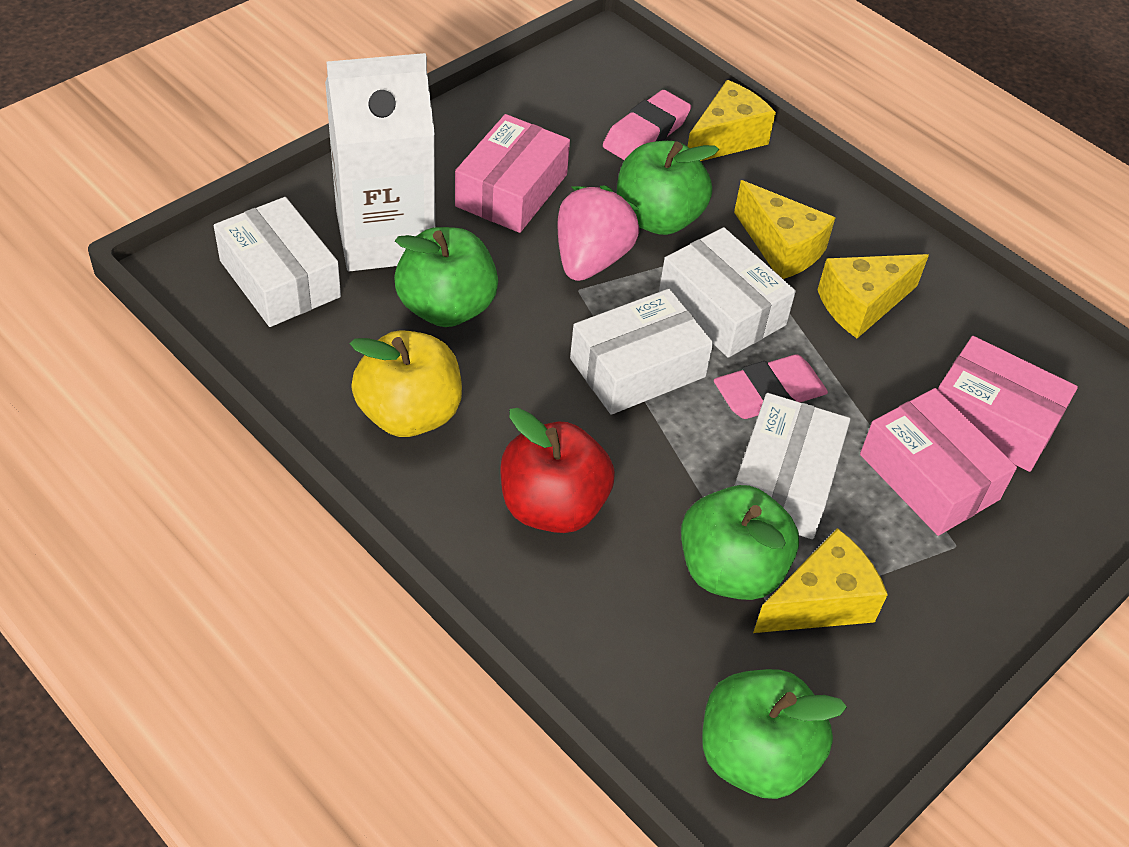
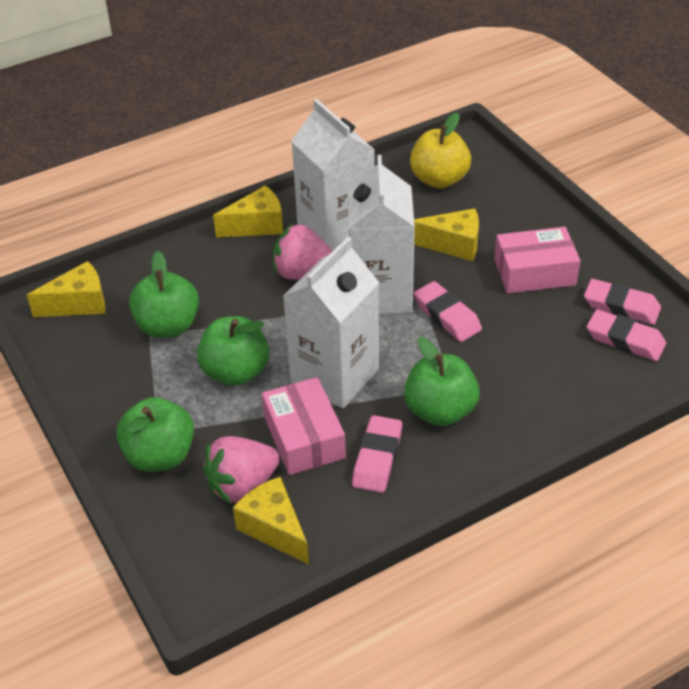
pink box: [455,114,570,233] [860,388,1017,536] [938,336,1078,472] = 3 -> [262,377,346,475] [495,227,580,294] = 2
pink eraser: [603,90,691,160] [714,354,828,419] = 2 -> [352,415,402,493] [414,281,482,342] [584,279,661,325] [587,309,666,361] = 4
pink strawberry: [558,185,639,281] = 1 -> [203,436,280,504] [273,224,333,280] = 2
red apple: [500,408,615,533] = 1 -> none = 0
white box: [214,197,341,327] [570,289,713,415] [659,227,796,358] [735,393,850,539] = 4 -> none = 0
white carton: [325,53,435,271] = 1 -> [283,237,379,408] [291,99,375,251] [348,155,415,314] = 3

